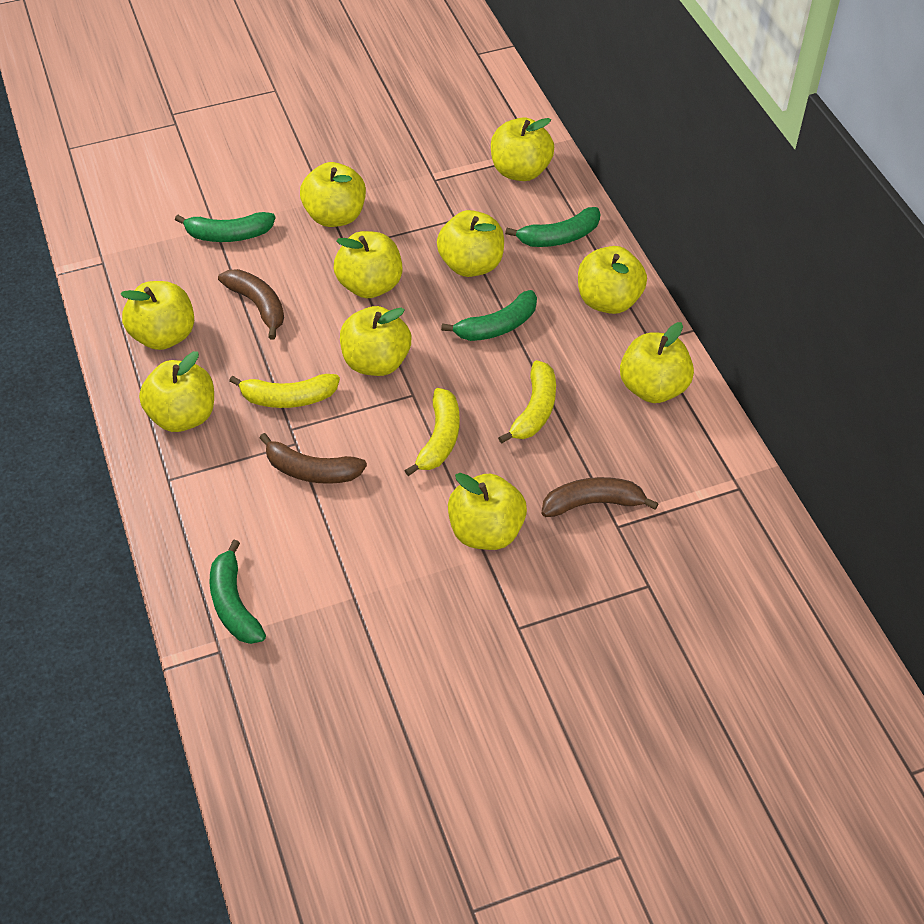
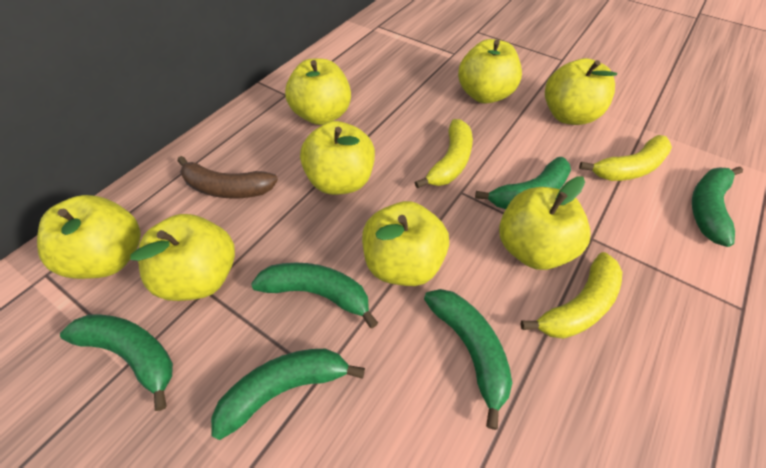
brown banana: [218,269,284,339] [259,433,367,484] [541,477,659,517] = 3 -> [177,156,278,199] = 1
green banana: [175,212,275,242] [209,540,266,644] [441,290,537,341] [505,207,600,247] = 4 -> [60,315,173,411] [211,349,365,440] [251,263,378,328] [424,289,512,430] [475,157,571,209] [692,167,743,247] = 6
yellow apple: [120,281,194,350] [139,351,214,432] [300,162,366,227] [334,231,402,298] [340,306,412,376] [437,210,504,277] [448,473,527,550] [491,117,554,181] [578,246,647,314] [620,322,694,403] = 10 -> [37,195,141,279] [130,214,235,301] [285,59,351,125] [300,121,375,195] [362,201,449,286] [458,39,522,104] [499,177,590,270] [545,58,617,125] = 8

